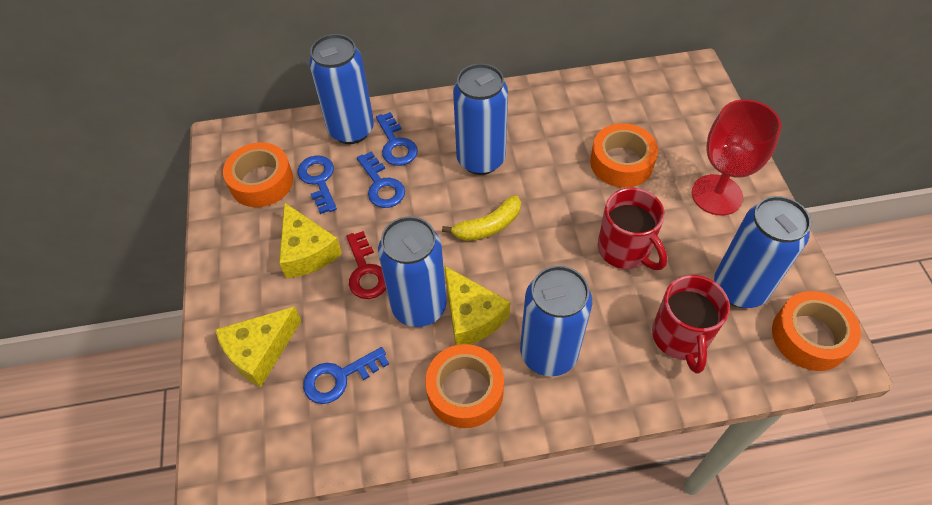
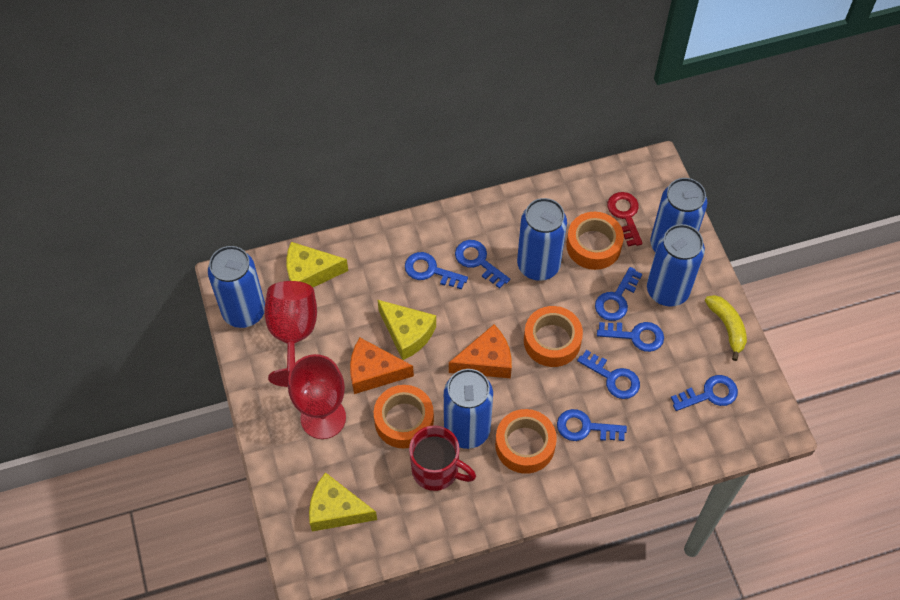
blue key: [297,155,337,214] [303,347,389,404] [357,151,405,208] [376,112,418,166] = 4 -> [405,252,468,290] [455,240,510,289] [557,409,627,441] [577,350,640,399] [595,267,642,321] [597,322,664,352] [671,375,738,411] = 7
orange cheese: none = 0 -> [350,338,414,394] [449,325,512,378] = 2
red goblet: [692,100,782,215] = 1 -> [264,281,317,387] [288,354,346,439] = 2
red mug: [598,188,667,270] [652,275,730,374] = 2 -> [409,425,476,491] = 1

